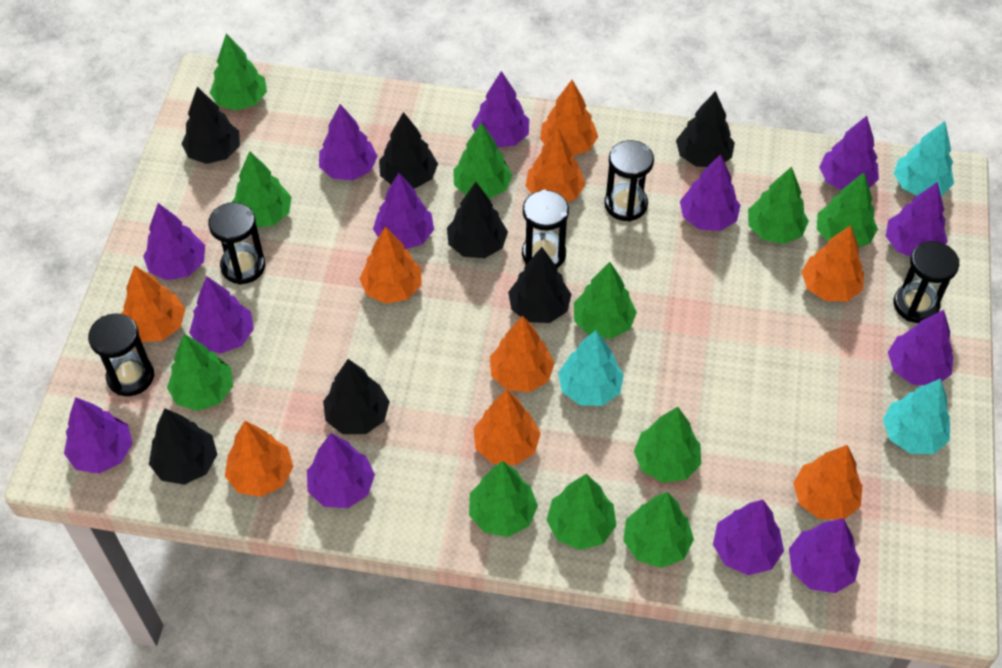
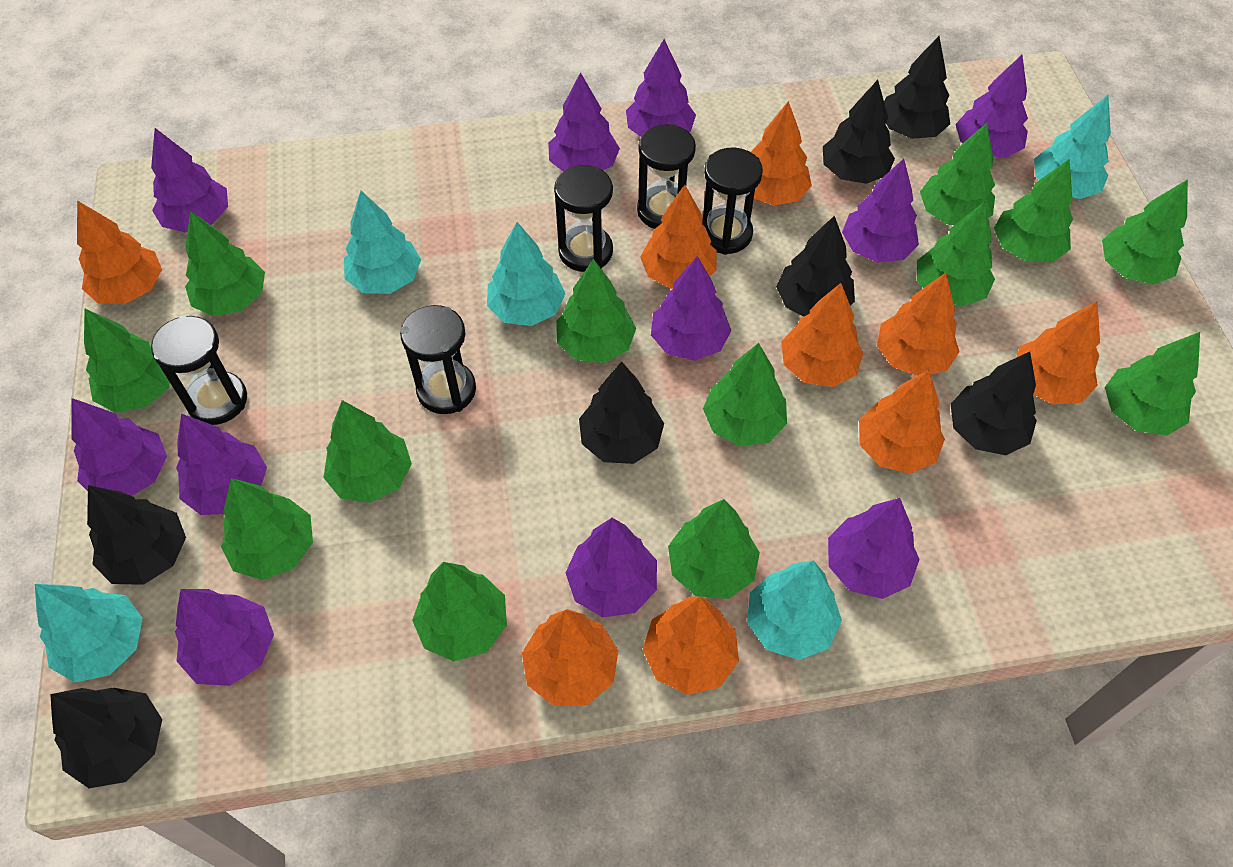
green tree: [167,334,233,411] [210,34,267,111] [231,151,292,227] [453,123,512,199] [469,461,538,537] [547,474,617,550] [574,262,637,339] [624,492,694,568] [634,407,701,483] [748,166,809,244] [817,173,878,247] = 11 -> [84,309,170,413] [185,211,265,316] [221,478,313,580] [323,400,412,503] [412,562,507,661] [556,259,636,363] [668,499,760,599] [703,343,787,446] [917,202,995,306] [920,123,995,225] [994,159,1073,262] [1102,179,1188,284] [1105,332,1200,436] = 13
purple tree: [64,397,133,474] [143,203,205,280] [189,276,254,354] [307,433,375,508] [319,104,378,180] [373,173,434,249] [472,71,529,147] [680,154,740,231] [713,500,784,575] [789,518,860,593] [819,116,879,190] [886,182,948,257] [888,310,953,385] = 13 -> [72,398,167,496] [151,128,228,232] [175,589,274,686] [176,413,267,515] [548,72,620,171] [565,518,657,617] [626,39,696,137] [651,256,731,361] [828,498,920,599] [842,159,919,263] [955,55,1028,158] = 11
turquoise tree: [558,330,624,406] [883,379,950,454] [894,121,954,196] = 3 -> [35,584,143,682] [344,191,421,294] [487,222,565,326] [747,560,842,660] [1034,95,1111,199] = 5

